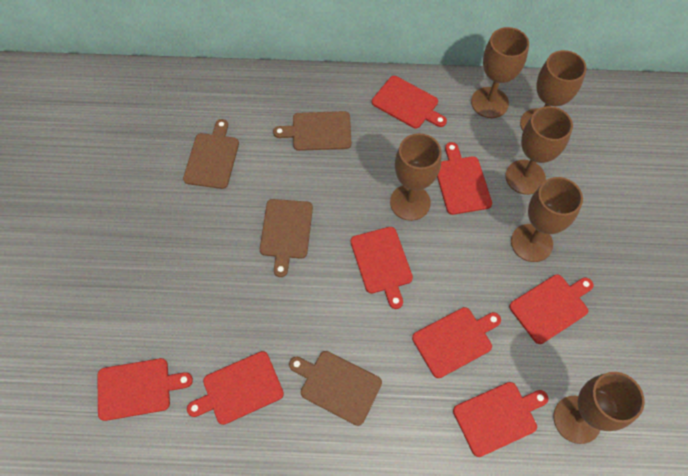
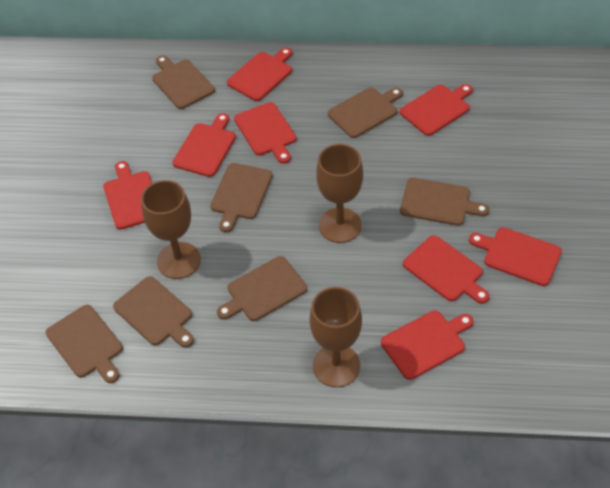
brown cutting board: [183,119,239,189] [260,199,313,277] [273,111,352,151] [289,351,382,426] = 4 -> [46,305,123,383] [113,276,194,348] [152,56,215,109] [210,163,273,233] [217,256,307,321] [328,87,403,138] [400,177,489,226] = 7
brown goblet: [390,133,441,221] [471,27,529,118] [505,106,573,195] [511,177,583,262] [520,50,587,131] [554,372,645,444] = 6 -> [141,180,201,279] [310,287,362,387] [316,144,363,243] = 3

